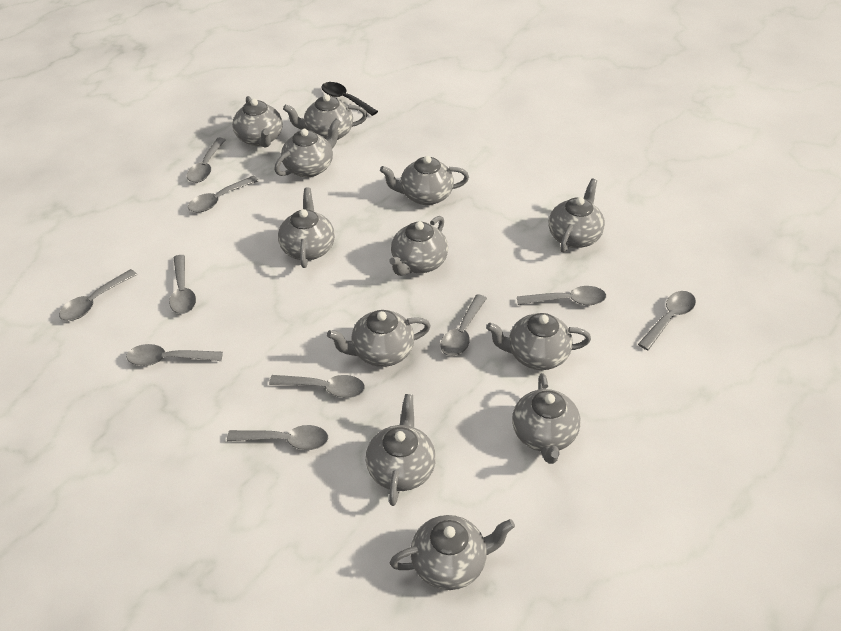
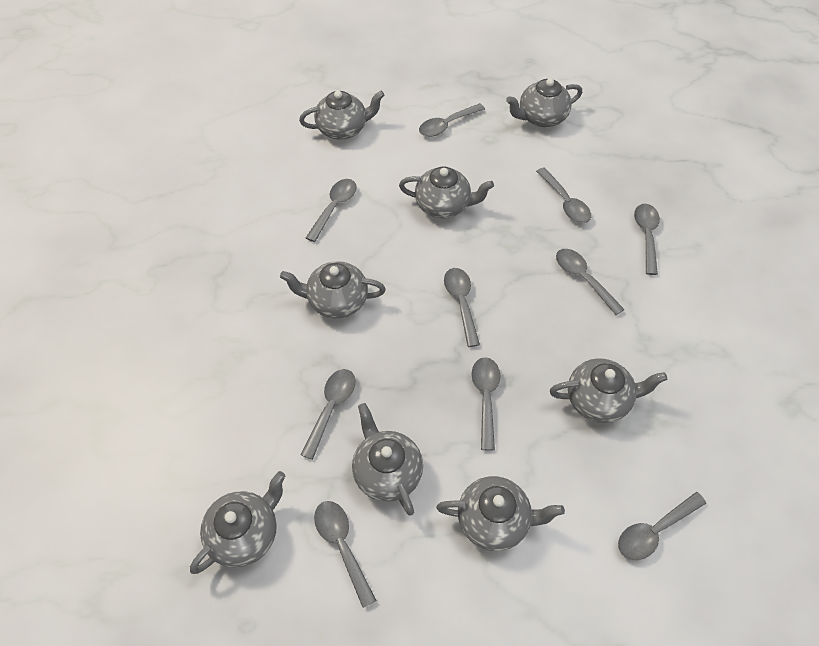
black spoon: [321,82,378,116] = 1 -> none = 0
grey teapot: [232,96,283,148] [274,119,341,177] [278,188,335,268] [283,94,367,140] [327,310,431,367] [366,394,436,506] [380,156,469,205] [389,216,448,276] [390,515,515,590] [486,313,591,370] [512,373,581,464] [549,179,605,253] = 12 -> [190,471,285,574] [280,261,386,318] [299,90,385,140] [352,403,423,516] [399,167,494,218] [436,476,565,551] [506,78,582,127] [550,358,667,423] = 8

